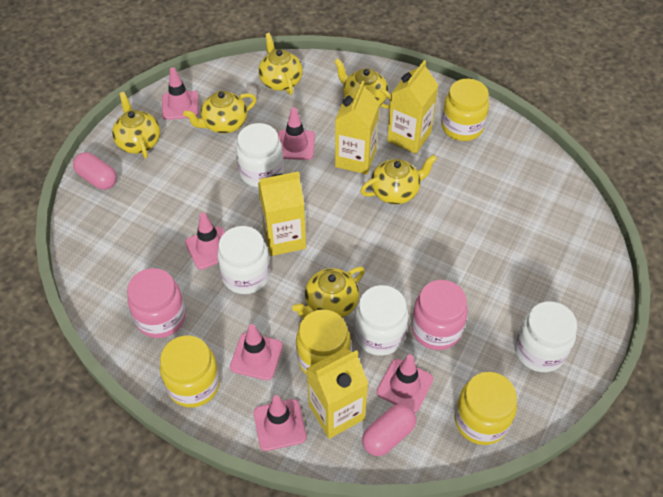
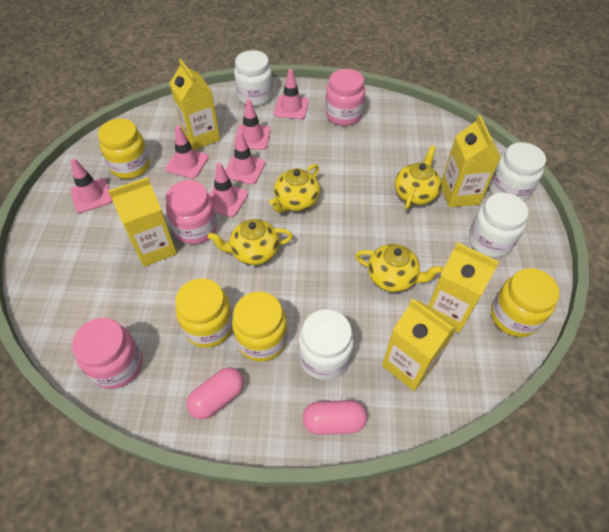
pink jar: [127,268,186,338] [411,280,468,350] = 2 -> [72,318,143,389] [165,180,217,244] [326,69,365,126] = 3
yellow carton: [258,171,306,256] [306,348,369,439] [335,81,380,174] [387,60,438,154] = 4 -> [108,177,177,267] [169,59,220,150] [382,299,457,391] [428,242,499,333] [441,115,501,208] = 5
yellow teapot: [112,92,160,158] [183,91,257,134] [258,33,303,95] [292,267,365,318] [334,59,391,109] [360,155,437,204] = 6 -> [208,219,293,265] [269,164,320,213] [355,244,443,292] [395,145,442,210] = 4

